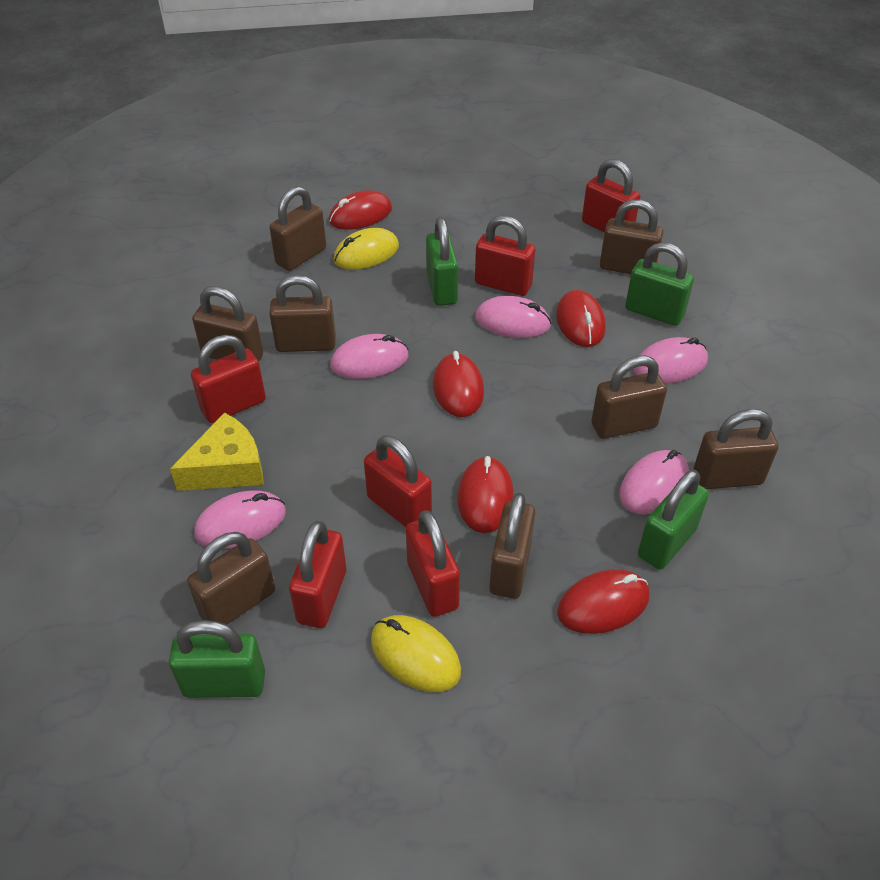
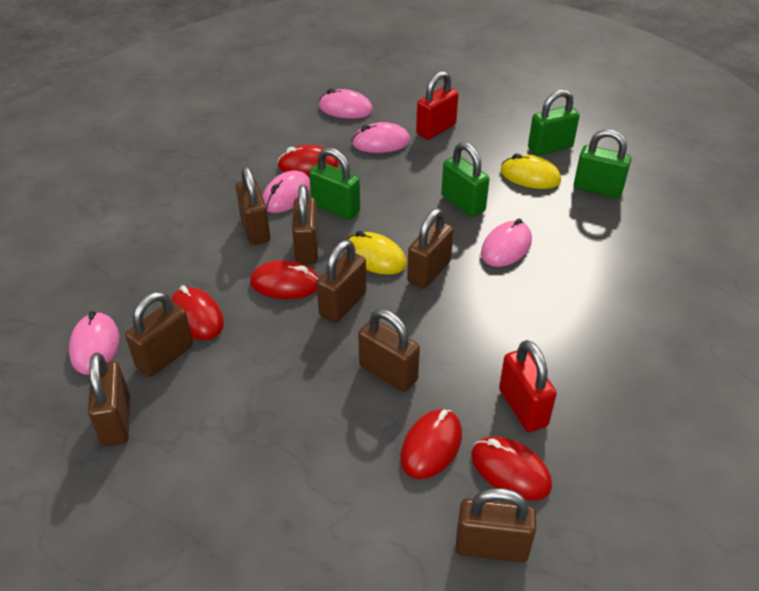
red padlock: [191,335,266,423] [289,521,346,628] [364,435,432,527] [406,510,460,617] [475,215,535,296] [582,159,640,233] = 6 -> [416,71,459,140] [499,340,557,432] = 2
yellow cheese: [170,413,264,491] = 1 -> none = 0

